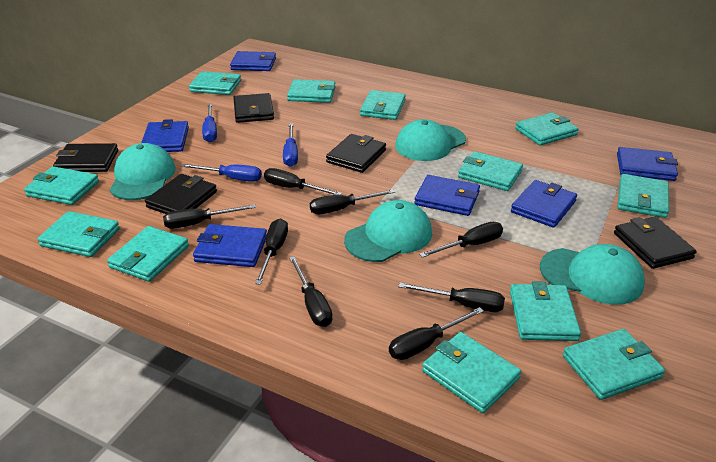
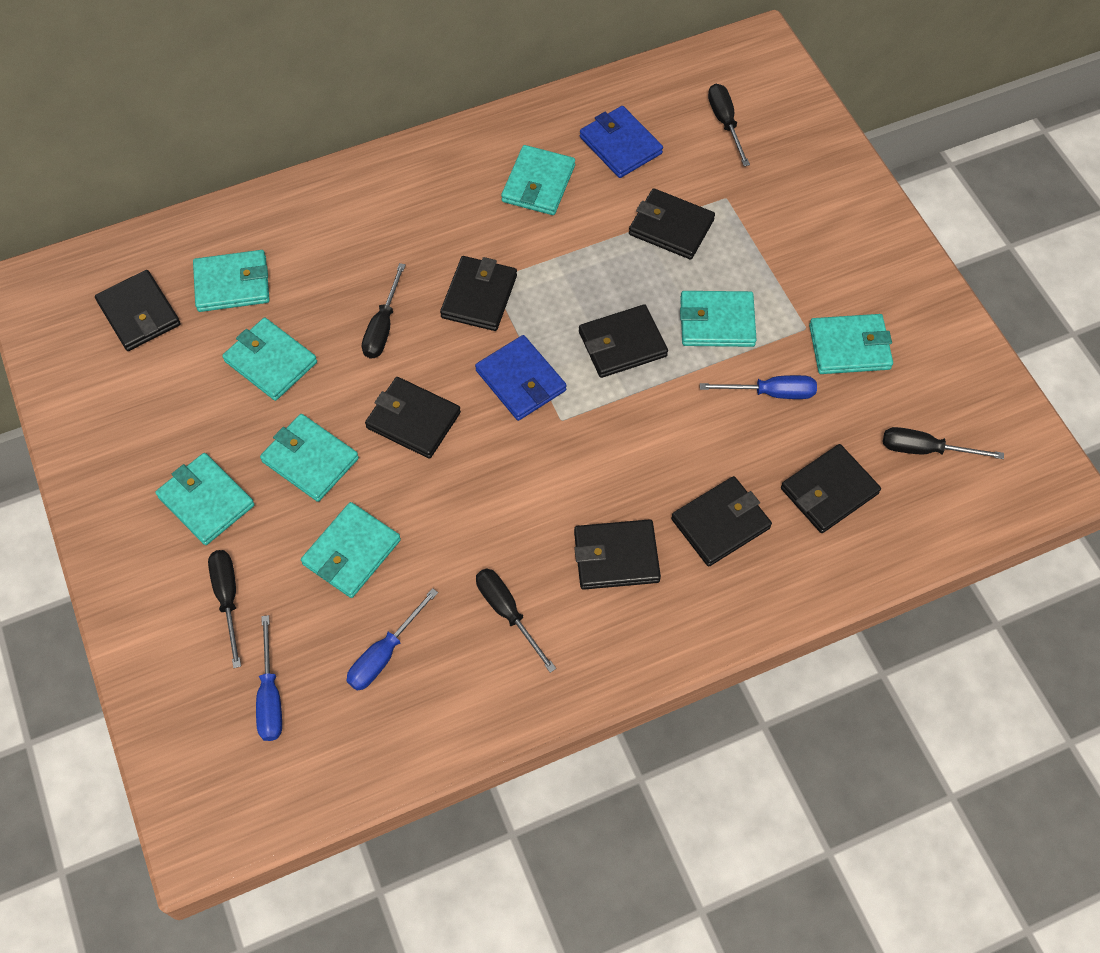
black screwdriver: [163,204,256,229] [255,219,288,285] [264,168,342,195] [289,256,332,327] [310,189,395,214] [389,307,484,360] [398,283,505,312] [419,222,503,258] = 8 -> [208,550,241,668] [362,263,406,359] [476,568,556,673] [708,84,750,166] [883,427,1004,459] = 5
black wallet: [53,143,118,172] [145,174,217,214] [233,93,274,123] [326,134,386,173] [614,217,697,269] = 5 -> [95,270,181,351] [365,377,461,459] [440,256,517,331] [574,519,661,590] [579,304,668,378] [629,188,715,259] [671,476,772,567] [781,444,881,533] = 8
blue wallet: [141,119,189,152] [193,224,267,267] [230,51,276,71] [414,175,480,216] [511,180,577,228] [617,147,678,181] = 6 -> [475,335,567,421] [580,106,663,178] = 2
turquoise cap: [110,143,176,200] [344,200,432,262] [395,119,466,161] [540,244,645,305] = 4 -> none = 0
turquoise wallet: [24,166,99,205] [37,211,120,257] [107,226,189,282] [189,71,241,95] [287,79,335,103] [360,90,406,120] [422,332,521,413] [458,151,523,191] [510,281,581,341] [515,112,579,146] [563,329,665,400] [617,174,669,218] = 12 -> [155,453,255,545] [193,250,270,312] [222,318,317,401] [260,414,359,502] [301,502,401,598] [501,145,575,215] [680,291,757,347] [809,314,893,374] = 8

